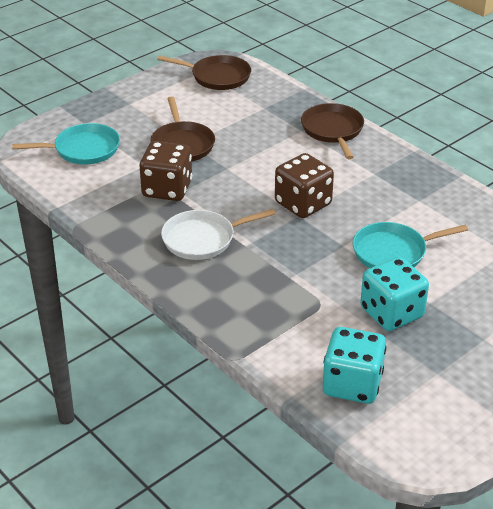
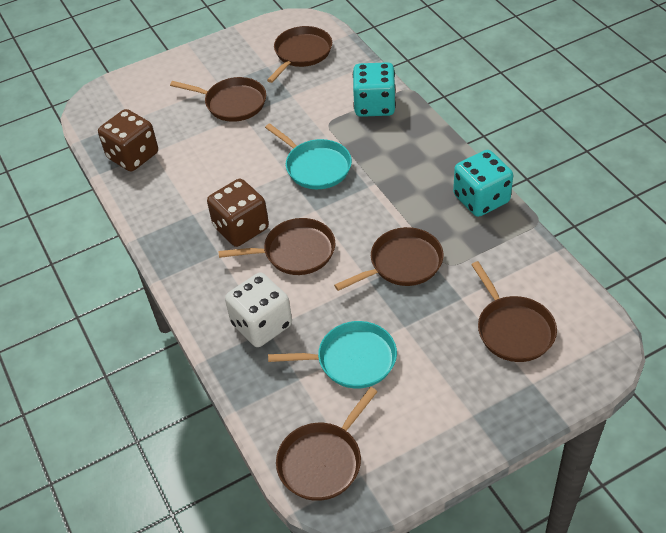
brown pan: [150,97,215,161] [157,55,251,90] [301,103,364,159] = 3 -> [170,77,266,122] [218,218,335,275] [267,26,332,83] [276,387,378,501] [334,227,444,291] [471,261,557,362] = 6
white dice: none = 0 -> [225,273,292,347] = 1
white pan: [161,209,275,260] = 1 -> none = 0

